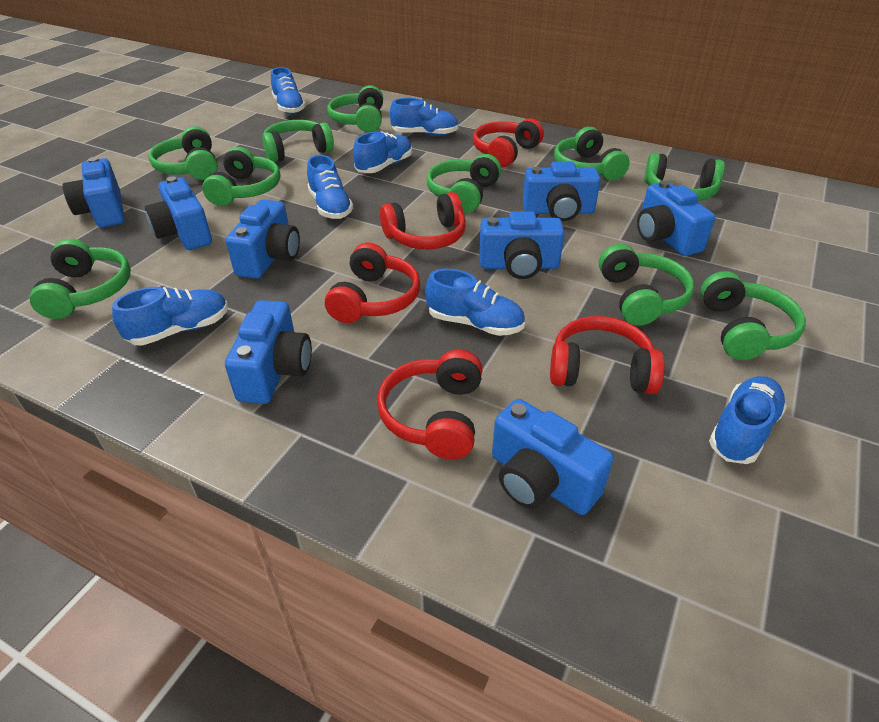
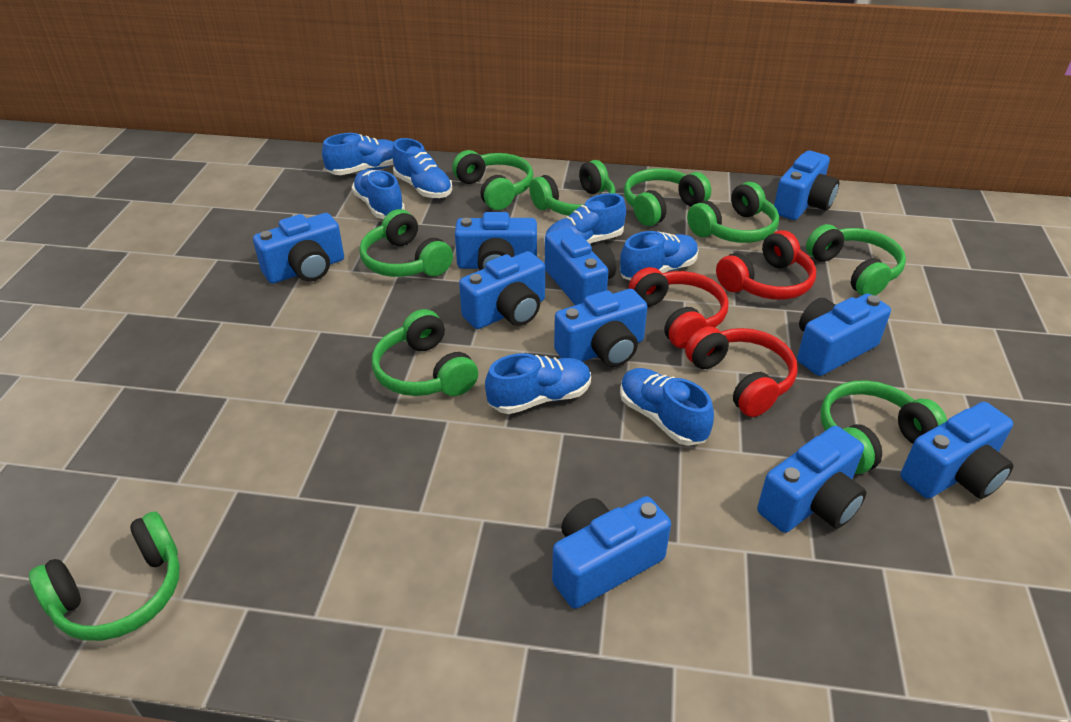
blue camera: [62,157,125,228] [145,176,212,250] [225,300,312,404] [226,199,300,279] [479,211,565,279] [492,399,614,515] [523,161,601,222] [637,180,715,256] = 8 -> [253,213,344,284] [455,212,537,270] [459,251,545,329] [545,228,616,305] [552,496,671,609] [554,289,648,367] [757,426,866,533] [774,150,839,220] [797,293,891,376] [900,402,1014,499] = 10
green headphones: [29,239,131,319] [149,126,218,180] [202,147,281,206] [262,120,334,162] [328,85,383,132] [427,154,501,213] [554,127,630,181] [599,244,694,326] [644,153,725,201] [700,271,806,360] = 10 -> [29,511,180,641] [359,209,453,277] [372,309,478,396] [452,150,533,210] [529,160,616,216] [624,168,711,226] [687,182,779,243] [806,224,906,296] [821,380,947,474] = 9
red headphones: [325,243,420,323] [377,350,483,459] [380,192,466,249] [473,118,544,167] [550,316,665,394] = 5 -> [628,267,729,349] [685,326,798,417] [716,230,816,300] = 3

